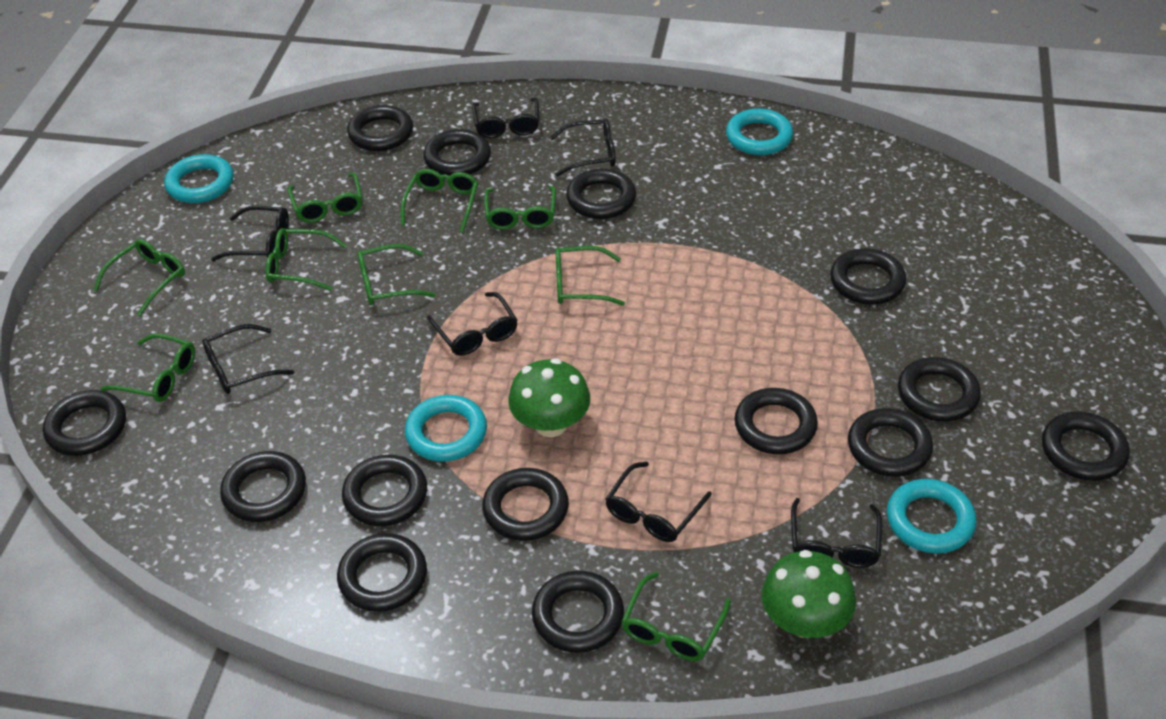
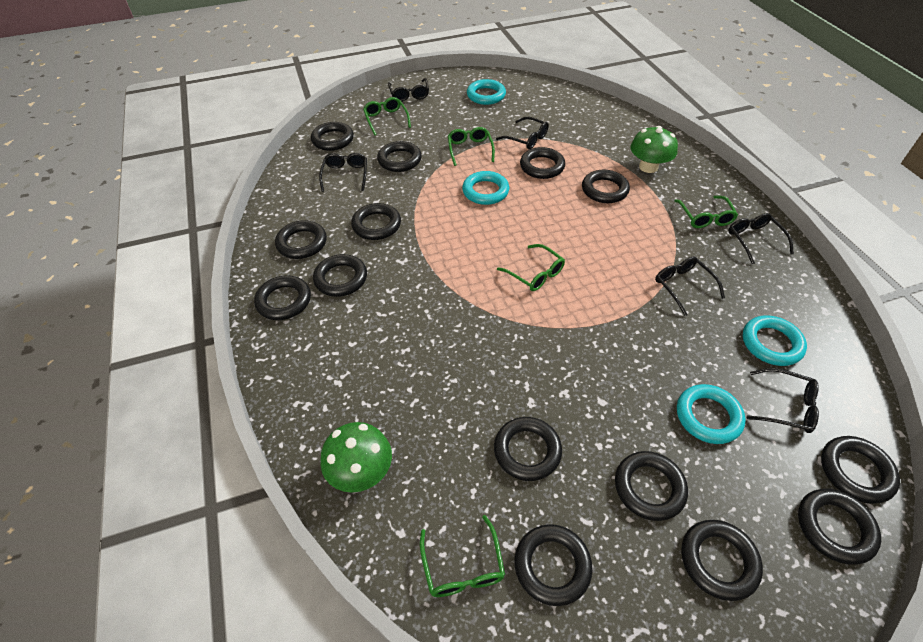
black glasses: [202,324,294,394] [211,206,289,261] [427,292,518,356] [472,98,539,138] [550,118,615,177] [605,461,712,542] [791,498,882,568] = 7 -> [319,153,367,192] [388,78,429,102] [496,117,549,150] [655,257,725,316] [728,213,794,264] [746,368,819,433] = 6
green glasses: [94,239,185,316] [100,333,195,402] [265,228,347,291] [288,173,362,223] [357,244,436,305] [401,169,478,232] [484,186,556,230] [555,246,625,306] [621,572,731,661] = 9 -> [363,97,411,135] [420,515,505,597] [448,127,495,166] [497,244,565,291] [674,196,738,228] = 5

